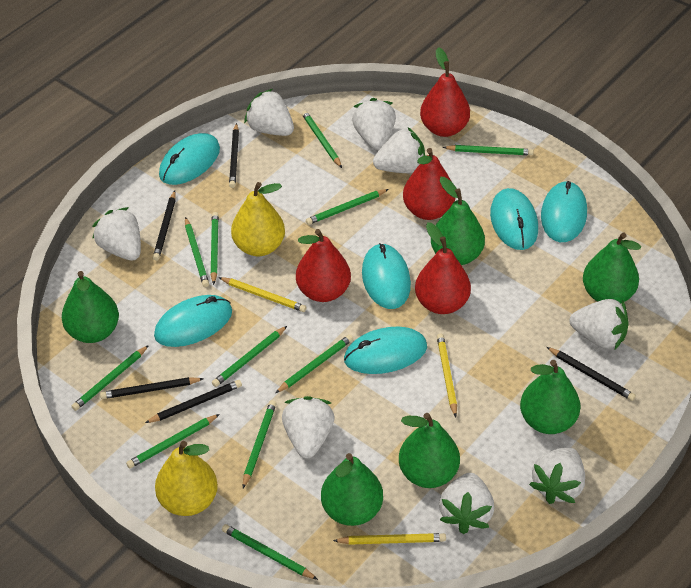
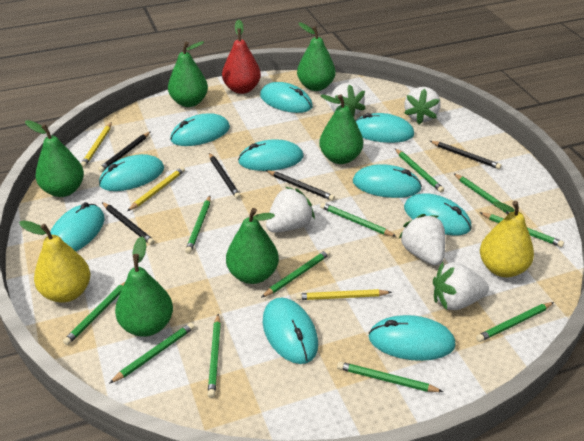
red pear: [296,229,351,302] [403,148,455,220] [415,222,471,314] [420,47,470,137] = 4 -> [222,20,261,94] = 1
turquoise mouse: [154,295,232,347] [159,133,220,185] [344,327,427,374] [362,243,411,309] [490,188,538,250] [541,181,587,242] = 6 -> [50,202,105,251] [99,154,164,191] [170,113,230,146] [238,139,303,171] [260,82,313,113] [263,297,318,364] [353,164,422,198] [356,113,414,143] [368,315,456,361] [404,193,472,235] = 10
white strawberry: [92,207,141,260] [244,89,294,136] [282,396,334,458] [352,98,396,150] [373,127,425,173] [439,473,494,534] [529,447,585,504] [569,299,629,349] = 8 -> [266,187,315,233] [330,83,366,118] [399,214,445,265] [404,87,441,124] [433,262,489,310] = 5

